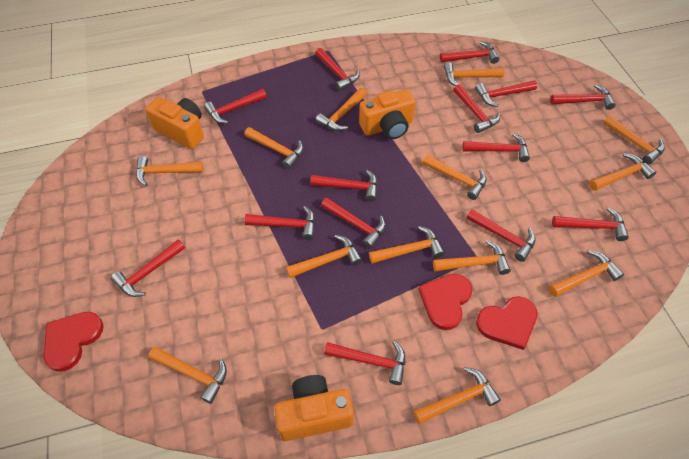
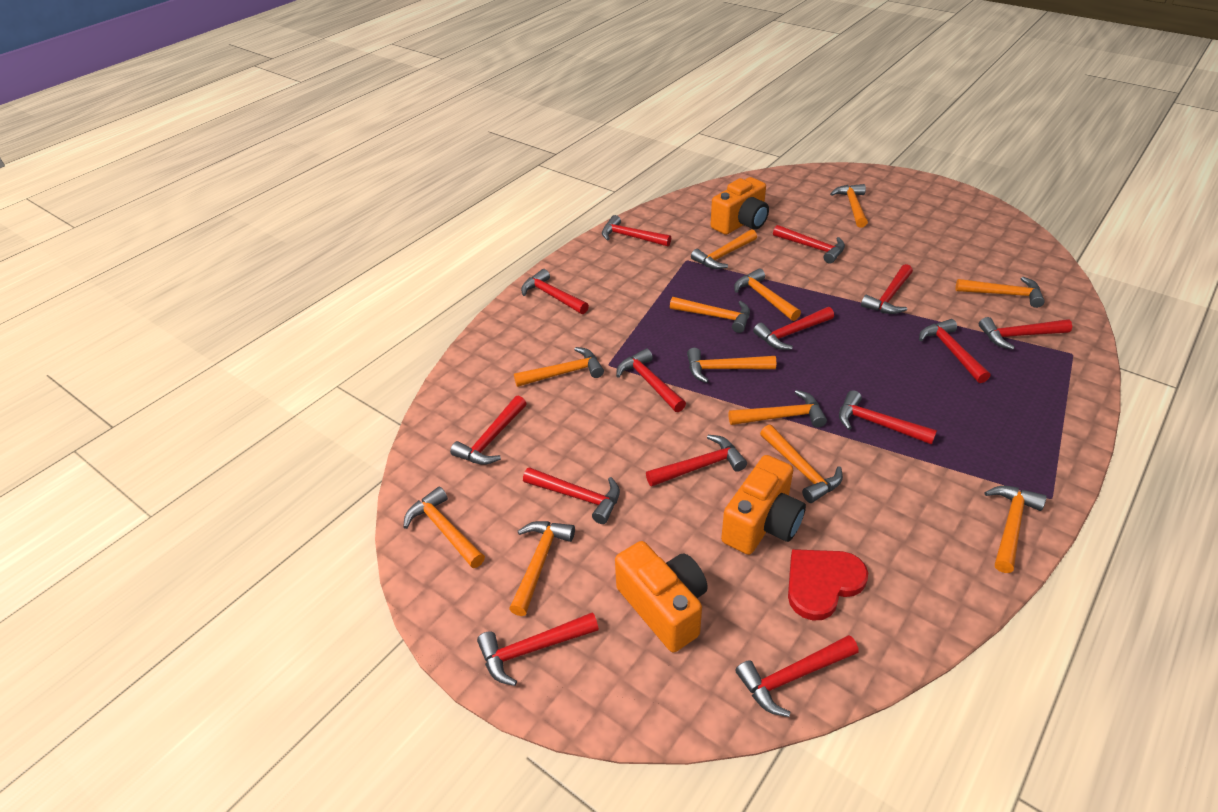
orange hammer: [136,156,203,186] [148,347,227,404] [245,127,304,169] [286,235,362,278] [316,88,367,131] [369,226,445,264] [414,367,501,424] [422,155,487,200] [433,240,511,275] [444,62,504,86] [549,250,624,297] [589,153,656,191] [603,115,665,164] = 13 -> [403,486,485,568] [509,521,575,616] [514,347,604,387] [670,297,750,333] [687,348,776,383] [691,229,757,269] [729,390,827,428] [734,268,801,321] [760,425,843,503] [830,184,868,228] [955,277,1045,308] [985,486,1047,573] = 12
red heart: [43,312,104,372] [418,274,473,330] [476,296,537,350] = 3 -> [788,549,868,620] = 1

